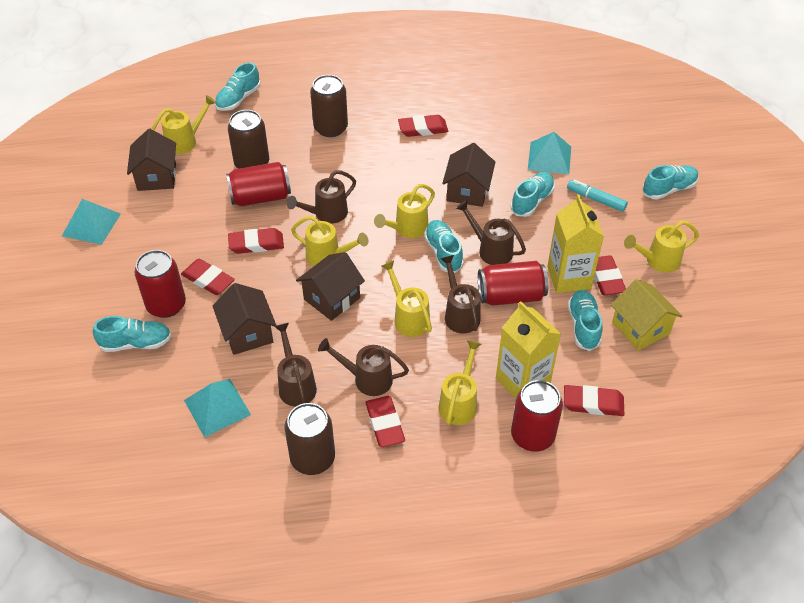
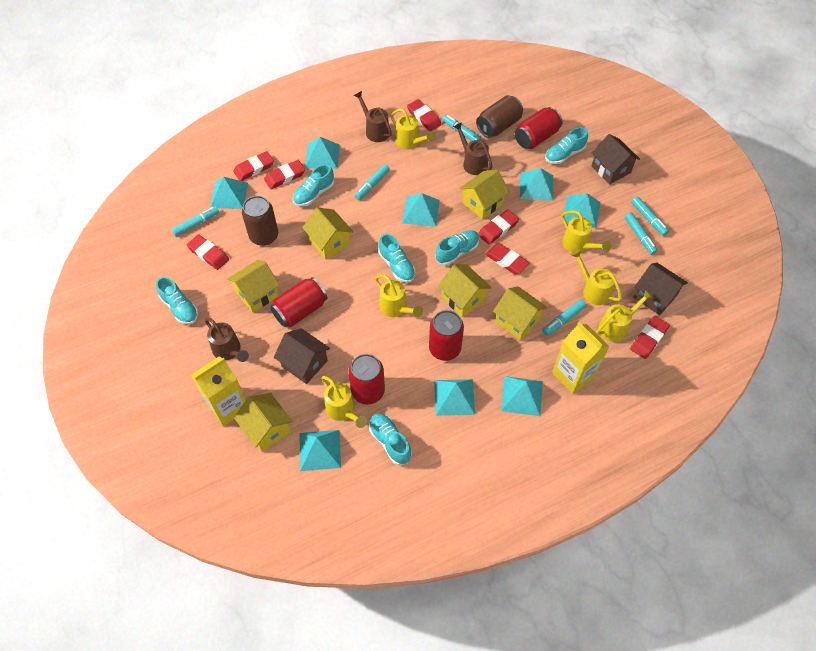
brown can: [228,110,269,169] [284,403,335,475] [310,75,348,137] = 3 -> [242,196,278,246] [476,95,523,138] = 2
brown house: [127,129,176,191] [213,283,276,355] [296,252,365,321] [442,143,495,207] = 4 -> [274,328,330,384] [592,134,640,184] [633,263,688,315] = 3
brown watering can: [274,323,317,406] [287,170,356,223] [318,338,409,396] [440,255,481,333] [456,200,526,265] = 5 -> [205,318,249,362] [353,91,392,142] [453,122,493,175] = 3
red eraser: [181,259,235,295] [228,228,284,254] [366,396,405,447] [398,115,448,137] [564,385,624,416] [594,255,626,295] = 6 -> [187,234,229,270] [233,151,274,181] [264,160,305,189] [407,99,441,131] [478,210,519,244] [485,243,529,274] [630,316,670,359] = 7
turquoise marker: [567,180,628,212] = 1 -> [172,206,219,237] [355,164,390,200] [442,115,481,141] [542,300,586,336] [625,212,658,255] [631,196,669,236] = 6
turquoise pyramid: [62,199,121,245] [184,379,251,438] [528,132,571,174] = 3 -> [210,177,248,209] [299,430,341,471] [305,137,340,169] [402,193,440,227] [434,379,475,416] [501,376,543,416] [520,168,553,201] [562,193,601,228] = 8
yellow house: [611,279,682,351] = 1 -> [228,260,280,313] [234,393,293,452] [302,207,353,259] [438,265,492,317] [460,170,509,220] [493,286,547,340] = 6

